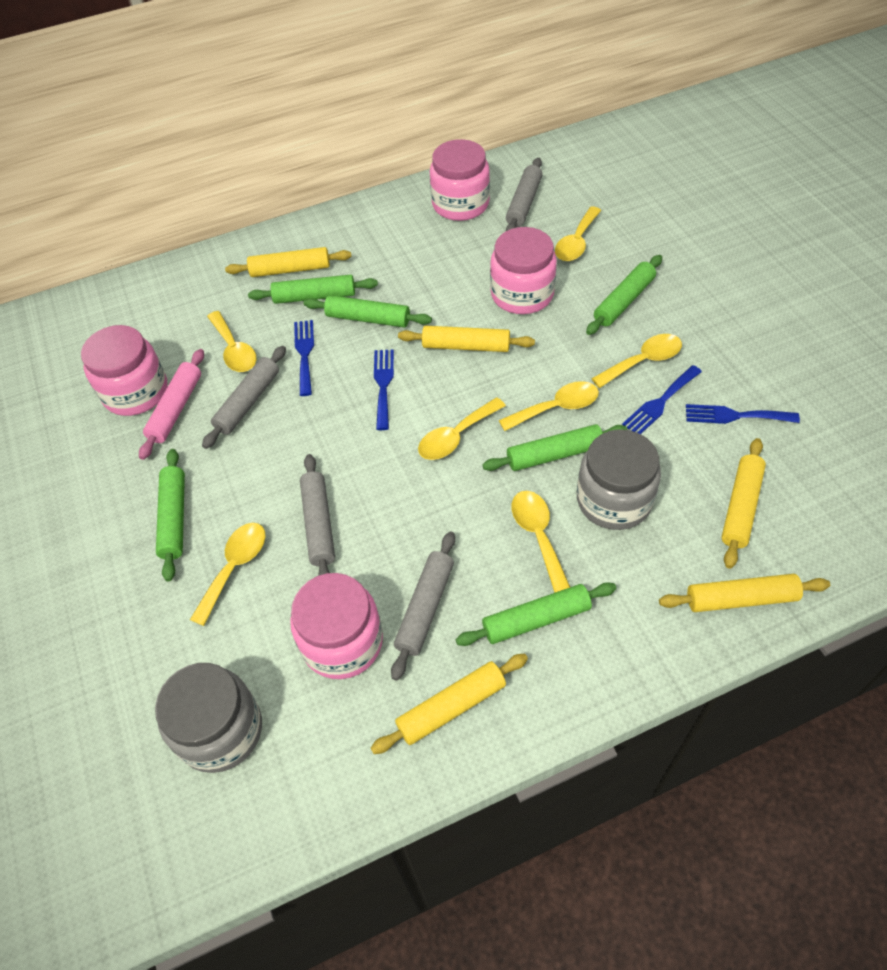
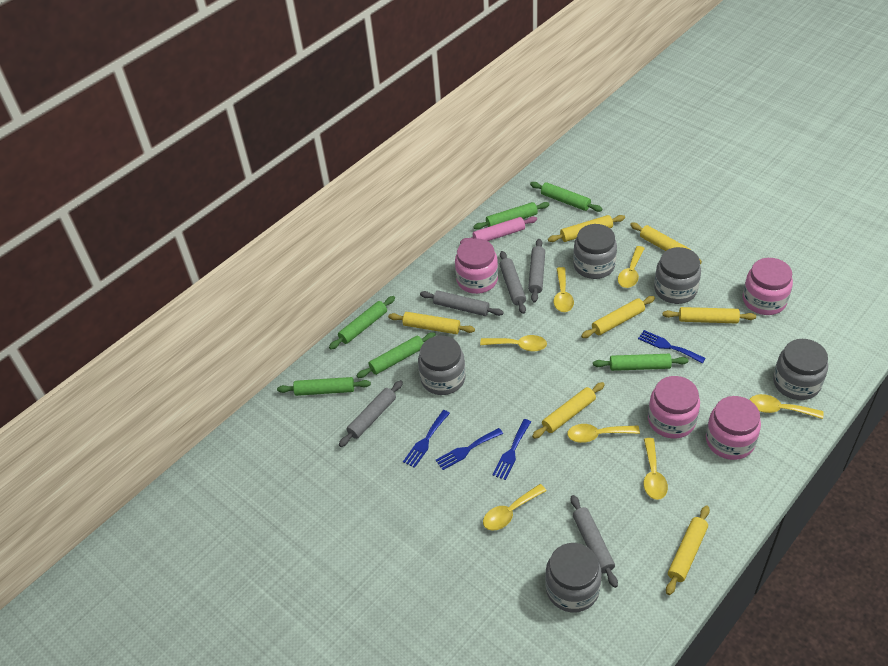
grey jar: [155,663,262,773] [577,429,661,530] = 2 -> [418,336,466,395] [545,543,602,612] [573,224,617,279] [654,247,701,304] [773,339,828,400] = 5
grey rolling pin: [202,346,286,449] [300,454,335,576] [391,531,455,681] [506,158,542,231] = 4 -> [339,380,403,447] [420,290,504,316] [499,251,526,314] [528,239,545,303] [571,495,618,588] = 5
yellow rolling pin: [225,247,352,277] [371,654,528,754] [398,326,535,352] [659,574,830,612] [721,438,766,569] = 5 -> [388,312,475,334] [532,382,605,439] [548,215,625,242] [581,296,655,338] [630,223,702,264] [663,307,756,323] [666,506,710,595] = 7

